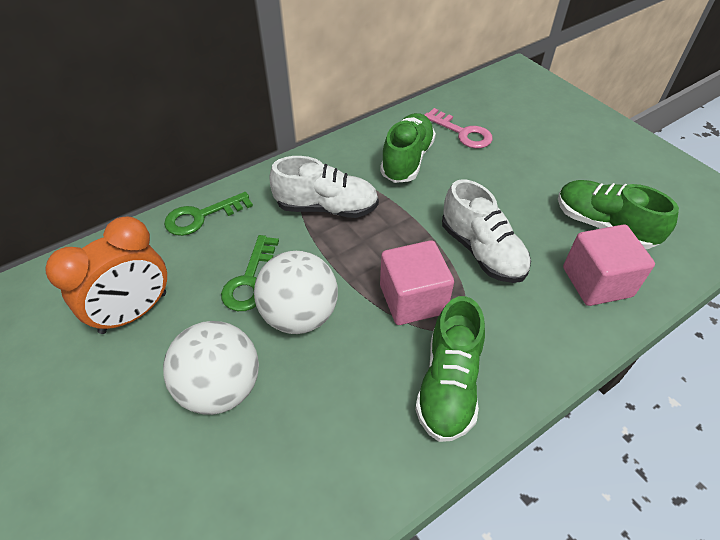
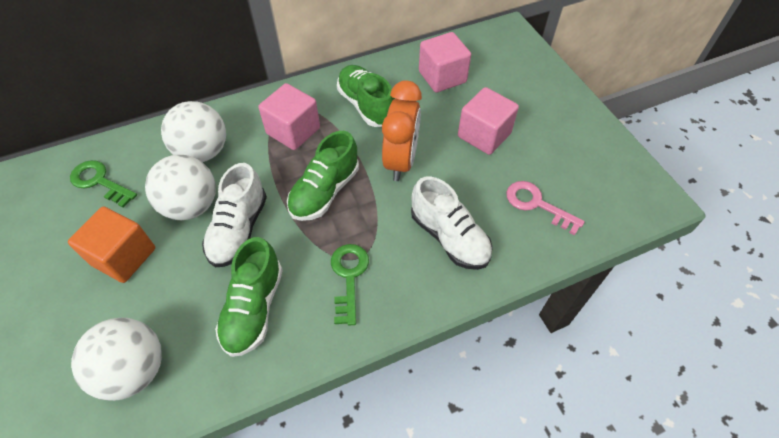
orange cube: none = 0 -> [68,206,155,283] = 1
pink cube: [380,240,454,325] [563,225,655,306] = 2 -> [258,83,320,150] [419,32,471,93] [458,87,519,155] = 3
white ball: [163,321,259,415] [254,251,338,334] = 2 -> [71,318,162,401] [145,155,216,220] [161,101,226,162] = 3

